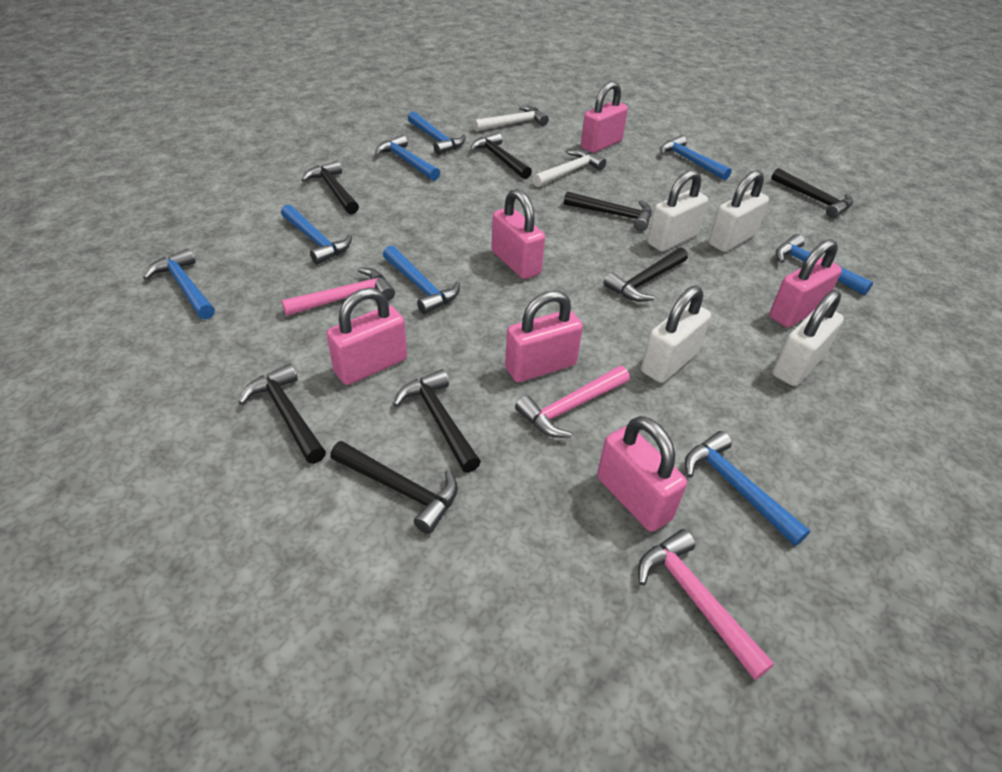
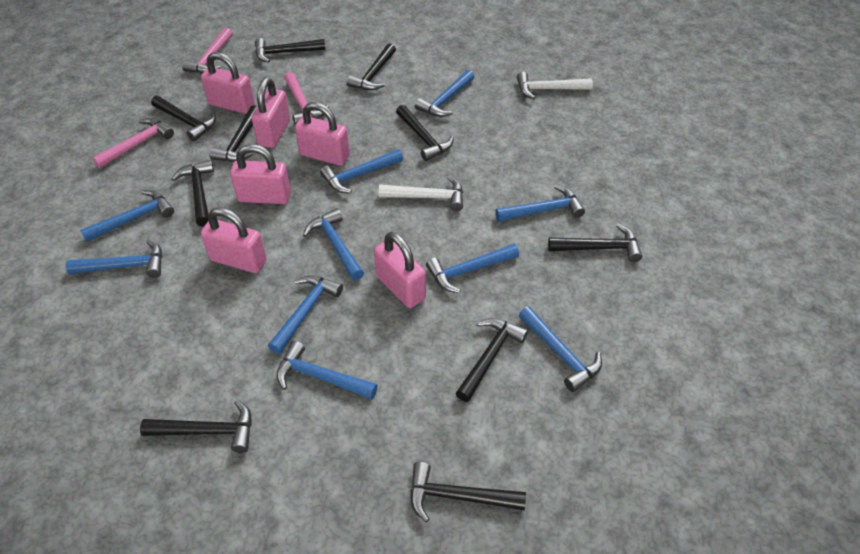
black hammer: [238,364,326,464] [301,161,359,214] [330,441,458,534] [393,369,481,473] [470,132,532,179] [564,191,652,231] [603,247,688,302] [771,168,853,218] = 8 -> [140,400,252,453] [151,96,216,141] [172,160,214,227] [209,105,257,162] [255,38,326,63] [346,43,396,90] [396,105,454,161] [410,462,526,522] [456,318,528,402] [548,224,642,262] = 10
blue hammer: [143,248,215,319] [281,205,352,264] [375,135,440,181] [383,246,460,314] [408,112,466,155] [660,135,732,180] [685,431,810,546] [776,234,873,295] = 8 -> [66,240,162,278] [80,190,174,242] [268,275,343,354] [276,341,378,399] [303,208,364,281] [320,149,403,193] [415,70,474,117] [426,244,519,293] [495,185,585,222] [519,306,602,392] = 10
white padlock: [641,286,711,383] [647,170,708,252] [709,170,769,252] [772,290,844,386] = 4 -> none = 0

